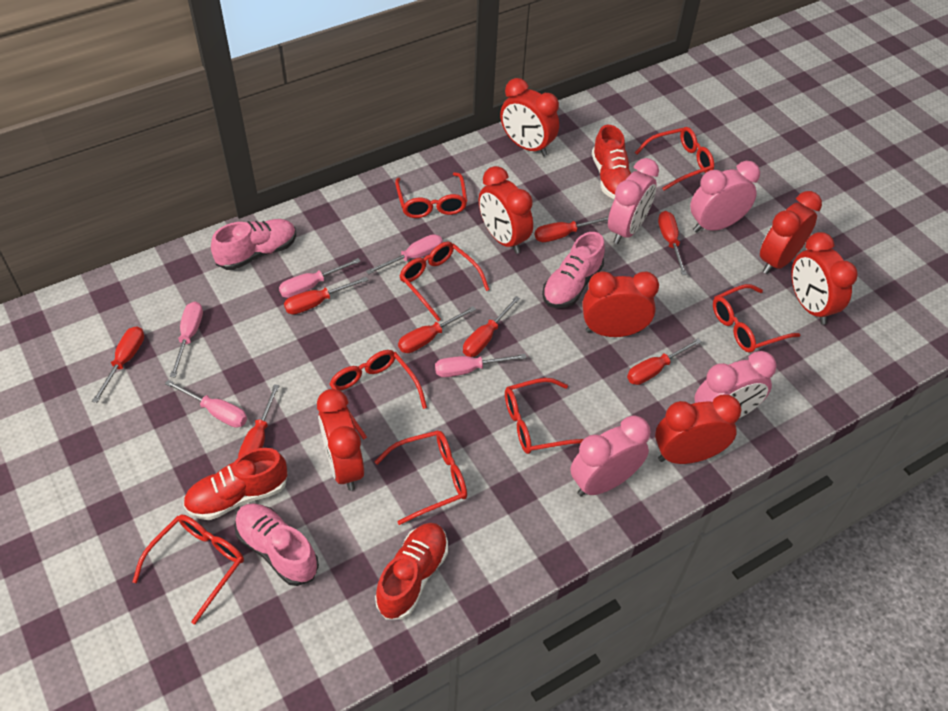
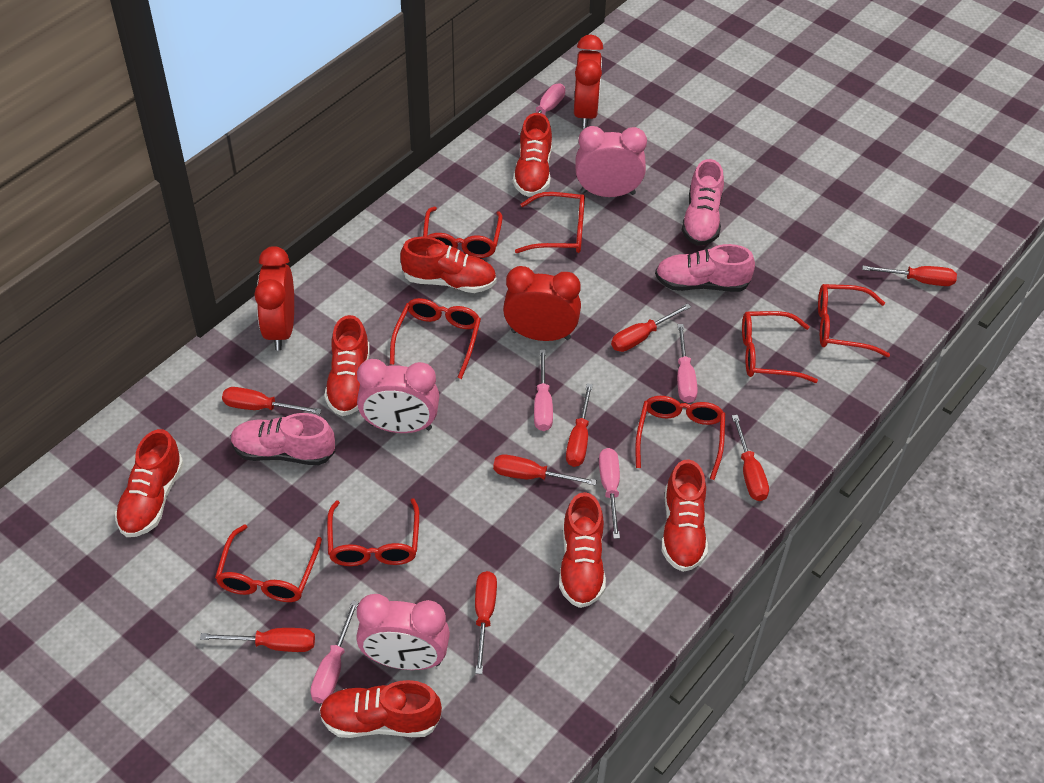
pink clock: [570,415,650,496] [608,158,659,244] [690,161,760,233] [694,351,777,418] = 4 -> [356,594,450,670] [357,359,439,433] [576,126,647,197] = 3
red clock: [317,389,364,491] [479,166,533,254] [500,78,559,156] [582,272,659,337] [655,395,741,464] [760,191,822,274] [792,232,858,325] = 7 -> [254,246,294,350] [503,266,581,341] [574,35,603,128] = 3
red shoe: [183,448,288,520] [375,523,448,620] [592,125,631,199] = 3 -> [115,429,184,537] [319,680,442,738] [325,315,370,416] [400,237,496,293] [513,113,552,197] [559,492,606,608] [662,459,708,572] = 7

